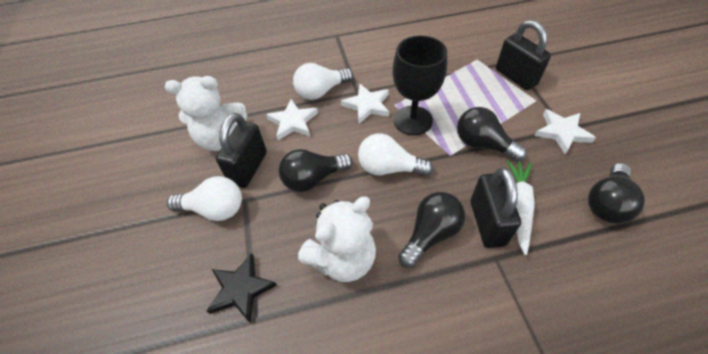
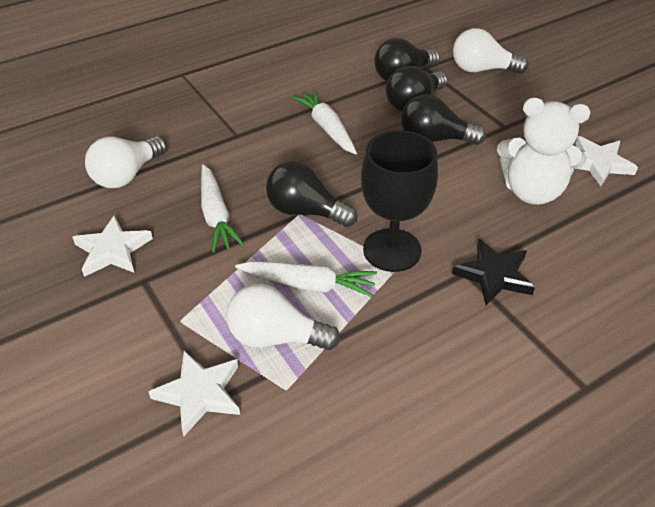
black padlock: [216,113,267,188] [470,167,521,248] [496,20,551,90] = 3 -> none = 0
white carrot: [507,160,535,255] = 1 -> [201,164,244,252] [235,261,377,297] [292,90,357,154] = 3
white teddy bear: [165,76,247,151] [298,197,376,282] = 2 -> [497,98,590,205] = 1

